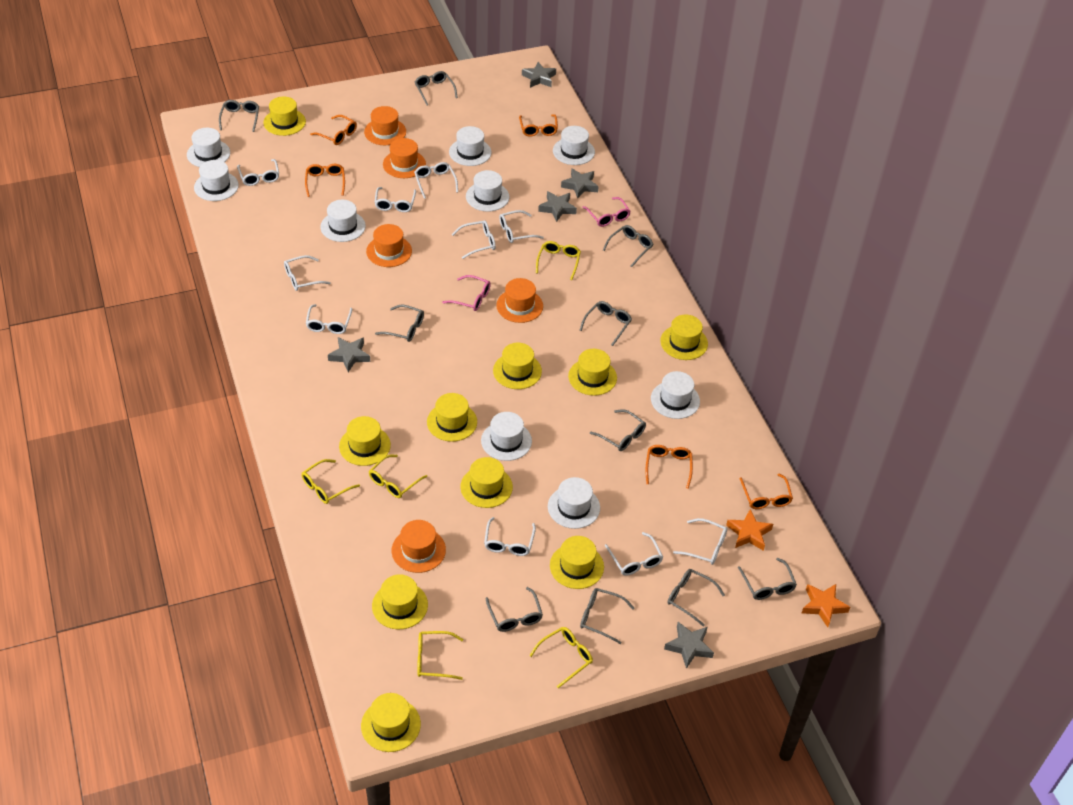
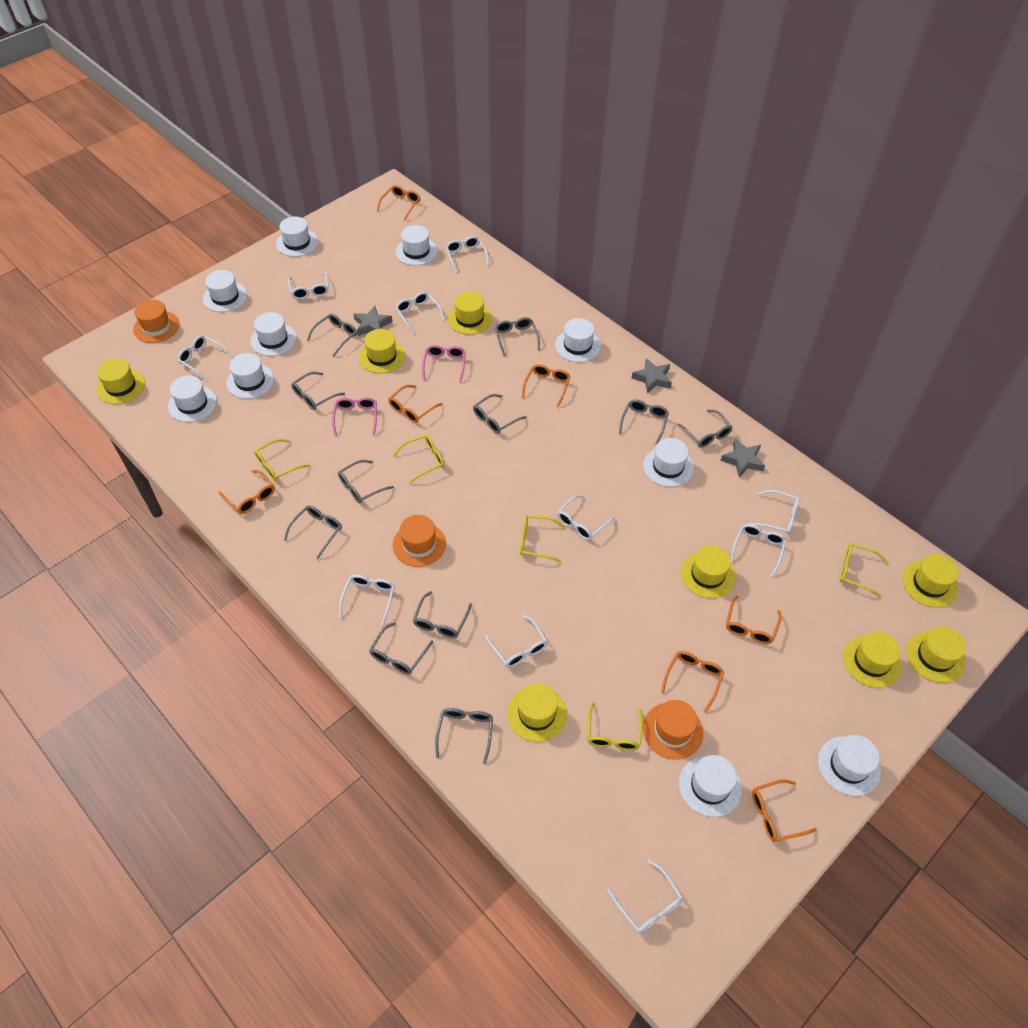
grey glasses: [219,100,259,132] [375,305,424,342] [415,71,458,106] [485,587,543,632] [580,301,632,346] [580,588,634,644] [590,409,646,451] [603,225,653,267] [667,569,725,627] [738,558,797,600] = 10 -> [284,505,342,559] [291,372,345,410] [307,313,357,357] [338,460,394,503] [369,622,433,674] [413,591,472,638] [435,708,493,764] [473,394,527,434] [495,317,540,357] [619,399,669,444] [677,409,733,448] = 11
grey star: [328,337,370,372] [522,62,556,88] [538,191,577,222] [561,168,599,198] [664,622,714,669] = 5 -> [353,306,393,336] [631,358,672,394] [721,439,765,478] = 3
orange glasses: [305,164,345,197] [310,115,357,145] [519,114,558,137] [646,445,693,489] [740,474,793,509] = 5 -> [219,470,275,514] [377,185,421,221] [388,385,443,423] [522,364,570,407] [661,651,724,713] [726,596,782,644] [752,779,817,842] = 7
orange hat: [364,106,406,145] [366,224,412,267] [383,138,426,178] [391,520,446,573] [496,278,543,323] = 5 -> [133,299,180,343] [393,515,446,567] [643,700,703,760] = 3
orange star: [726,509,773,551] [802,584,850,627] = 2 -> none = 0
white hat: [187,128,230,167] [194,160,239,201] [320,200,366,242] [449,126,491,166] [466,170,510,211] [481,412,532,461] [548,477,600,529] [553,126,595,165] [651,371,700,419] = 9 -> [168,376,217,422] [203,270,248,312] [226,353,274,399] [250,312,297,356] [276,217,318,257] [396,225,438,266] [555,318,601,362] [643,438,694,487] [679,755,742,817] [818,735,881,796] = 10
yellow hat: [263,96,306,136] [339,416,391,466] [361,693,421,752] [372,574,428,629] [427,393,477,442] [460,457,513,508] [493,343,542,389] [550,536,604,589] [568,349,617,396] [660,315,708,360] = 10 -> [96,358,145,404] [359,329,405,373] [448,291,492,335] [507,683,567,742] [681,545,735,598] [843,631,902,688] [902,554,959,608] [906,626,966,683] = 8

